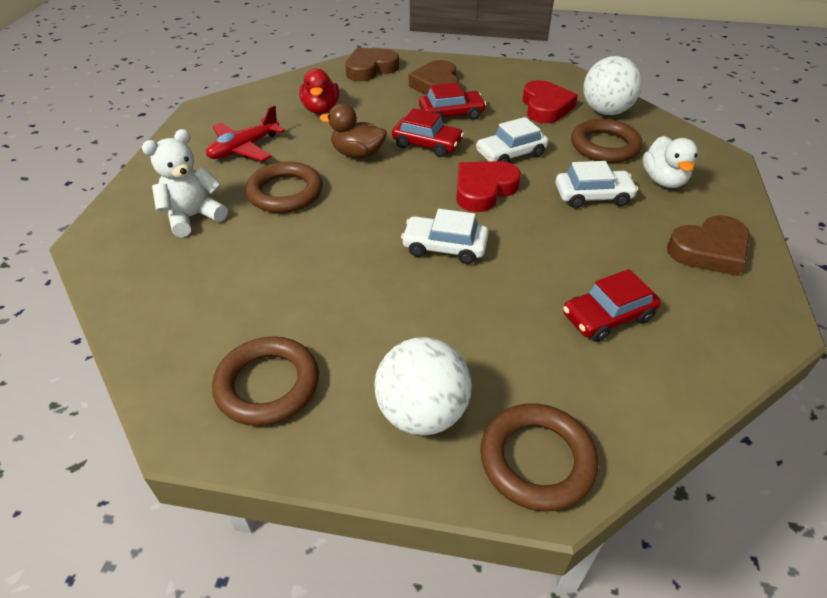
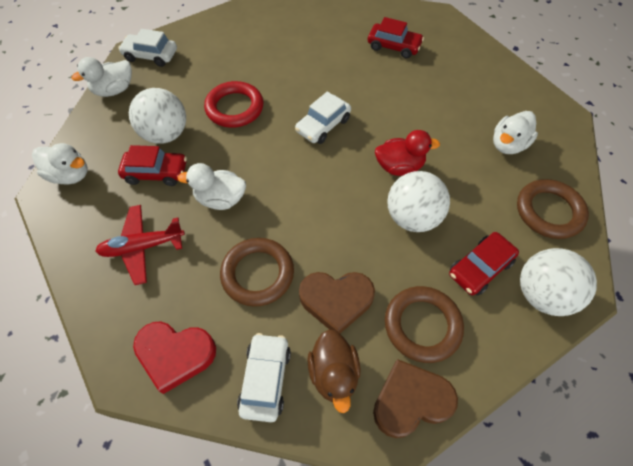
brown heart: [345,48,399,81] [409,60,459,95] [667,215,750,276] = 3 -> [299,272,375,334] [373,359,458,438] = 2
brown ring: [212,336,319,426] [245,161,323,213] [480,403,598,511] [571,119,642,163] = 4 -> [220,238,294,307] [385,286,464,363] [517,179,589,239] = 3
red heart: [456,161,521,212] [523,80,578,123] = 2 -> [133,322,216,394] = 1
red ring: none = 0 -> [204,81,263,128] = 1
white ball: [374,337,472,435] [583,56,642,115] = 2 -> [129,88,186,144] [387,171,450,232] [520,248,597,316] = 3
white duck: [643,136,698,188] = 1 -> [32,143,87,184] [72,57,132,97] [178,163,246,210] [493,111,538,154] = 4
white teddy bear: [142,129,228,237] = 1 -> none = 0

